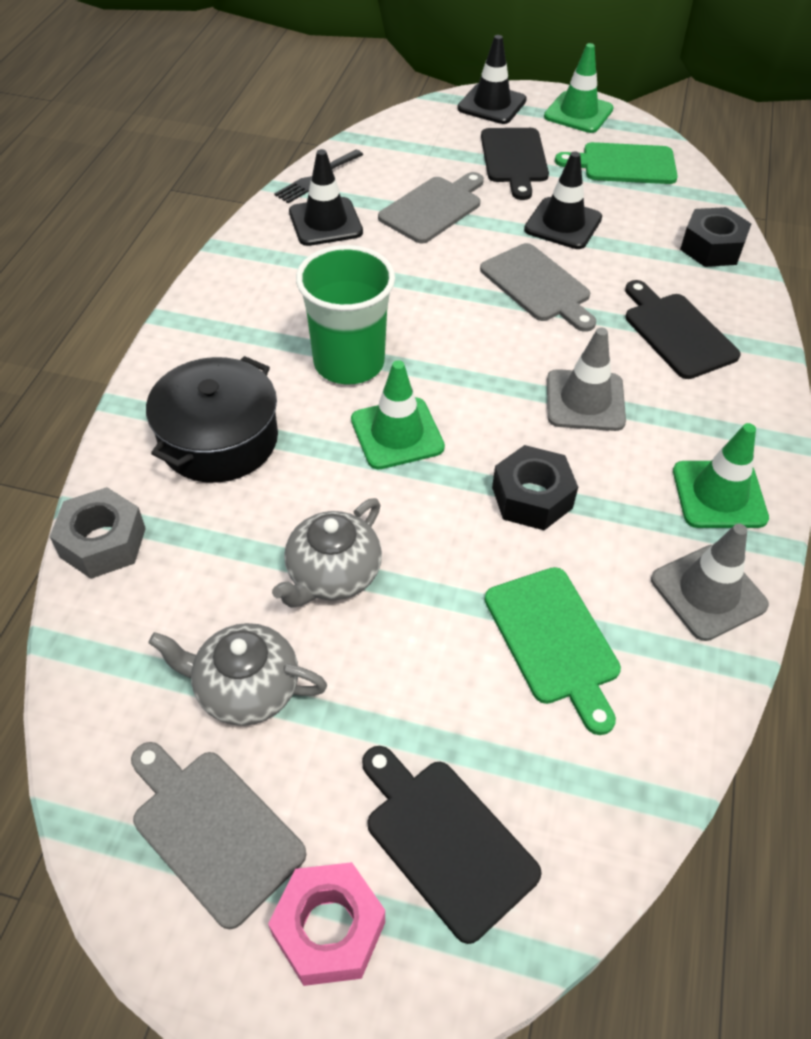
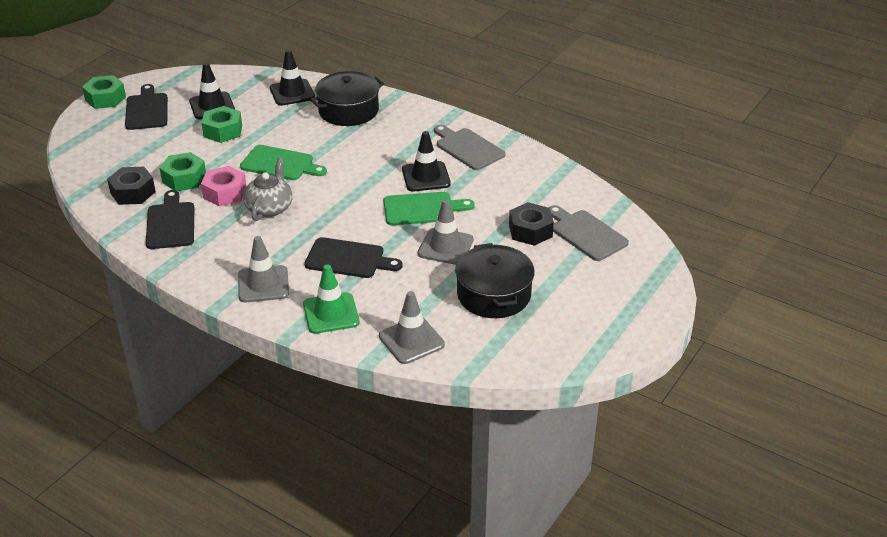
black fork: [274,150,363,203] = 1 -> none = 0
black pot: [146,356,278,483] = 1 -> [310,71,384,126] [455,243,535,318] = 2
green cup: [296,245,395,385] = 1 -> none = 0
green nut: none = 0 -> [82,75,126,109] [160,152,206,191] [202,106,242,143] = 3
green traffic cone: [351,360,445,469] [544,43,614,133] [673,423,769,528] = 3 -> [303,264,360,334] = 1
grey cutting board: [131,742,307,929] [378,172,484,243] [480,243,597,332] = 3 -> [434,125,506,170] [549,205,629,261] = 2
grey nut: [50,487,146,579] = 1 -> none = 0
grey teapot: [148,623,327,726] [272,498,382,608] = 2 -> [243,158,293,221] = 1
grey traffic cone: [547,327,626,431] [651,524,769,641] = 2 -> [238,236,289,303] [379,291,445,364] [418,199,474,265] = 3

